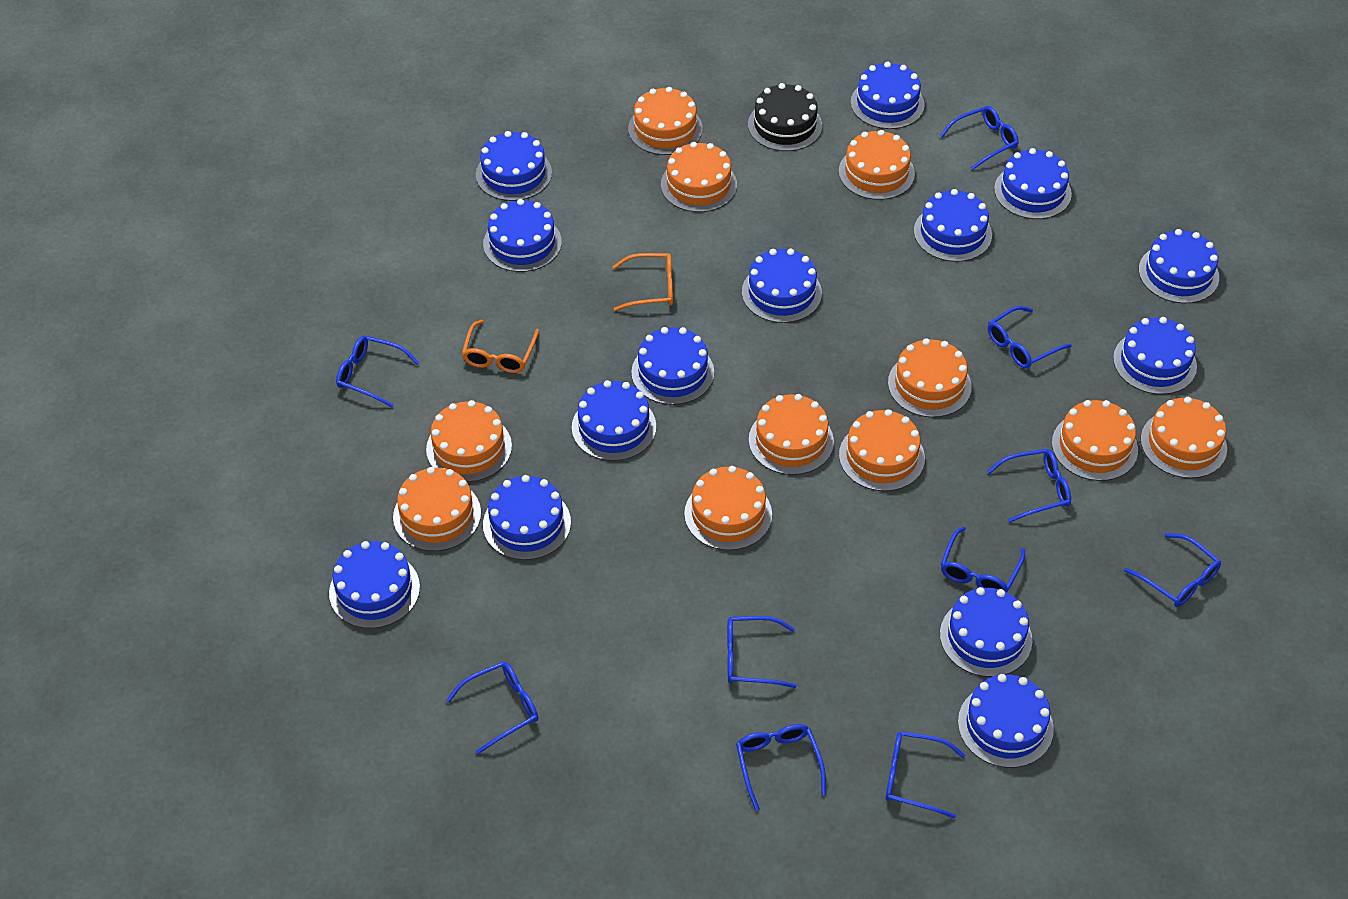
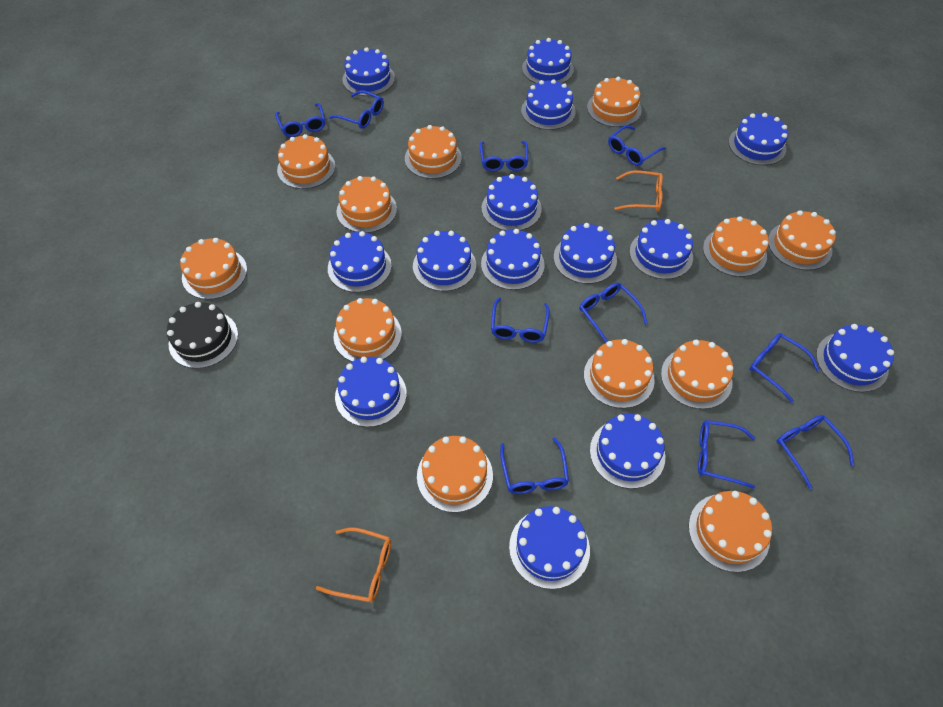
orange cake: [393,467,481,551] [426,400,512,482] [628,87,703,155] [661,142,737,212] [684,466,772,550] [749,394,834,475] [839,130,915,200] [839,409,925,491] [888,338,972,418] [1052,400,1138,481] [1141,397,1227,478] = 11 -> [180,238,247,299] [277,134,335,189] [334,298,402,362] [336,176,397,233] [405,125,462,179] [417,436,493,513] [584,339,655,408] [587,77,642,127] [661,340,734,409] [689,491,772,572] [703,216,769,277] [768,210,836,270] = 12

